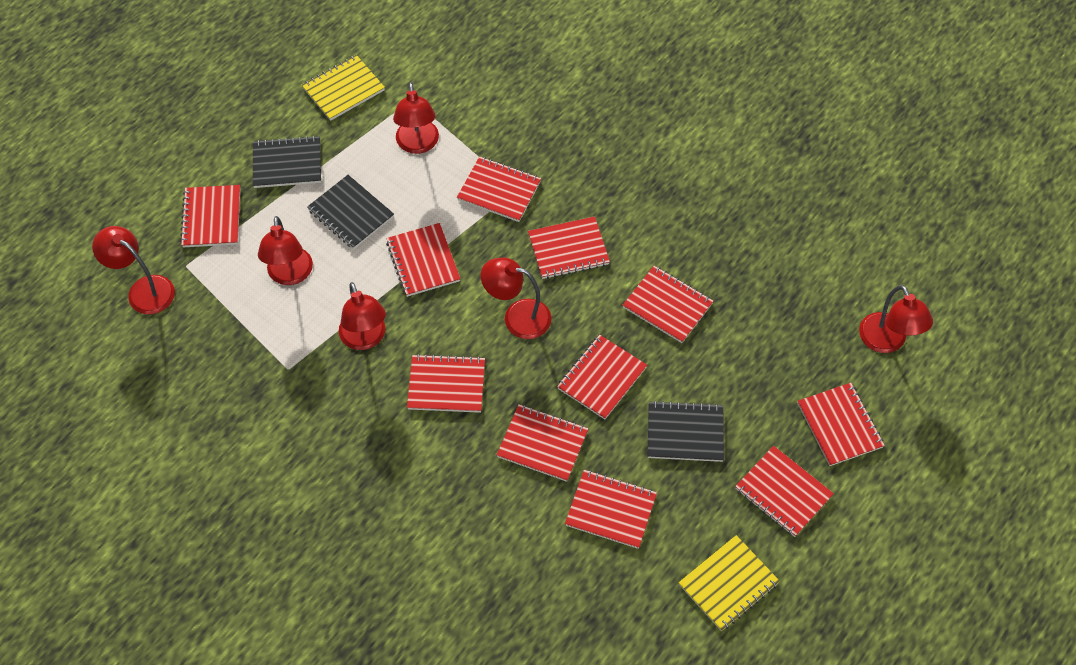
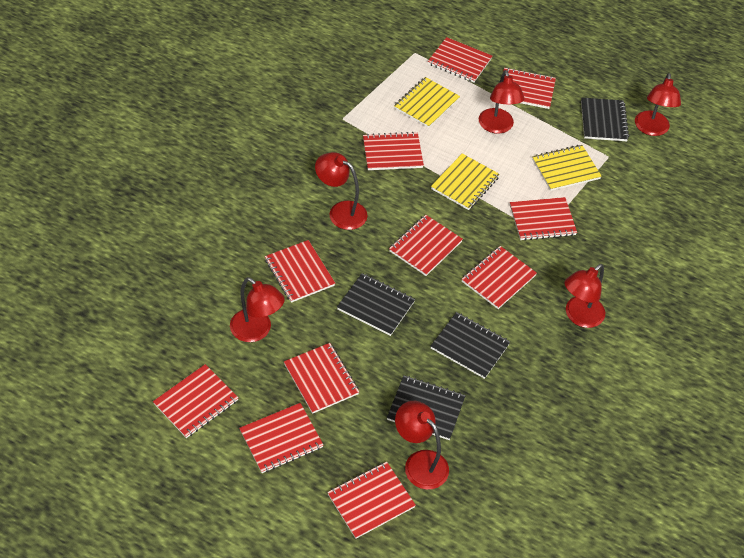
black notebook: [253,136,321,188] [307,175,394,249] [648,400,724,462] = 3 -> [337,273,415,336] [387,375,465,440] [431,312,510,379] [581,97,629,141] = 4
yellow notebook: [302,55,385,121] [679,535,780,631] = 2 -> [394,77,460,128] [431,154,500,210] [532,145,602,191] = 3

